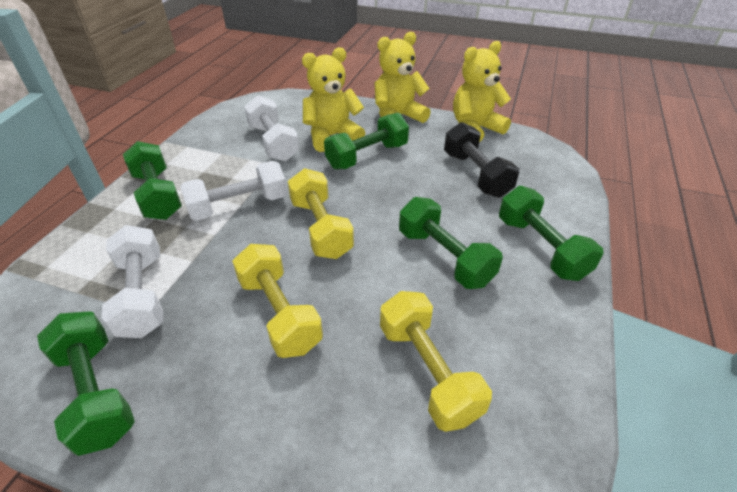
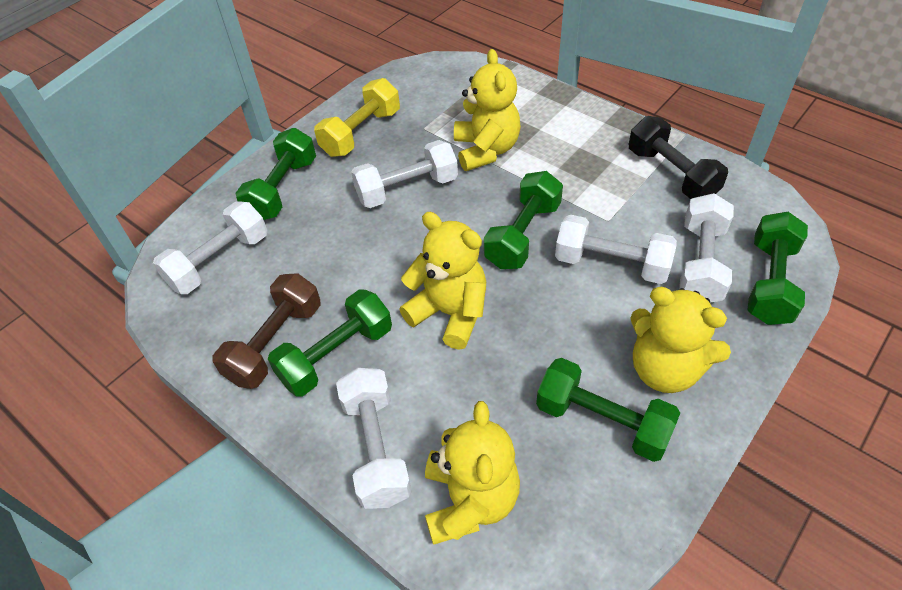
brown dumbbell: none = 0 -> [213,273,321,389] = 1
white dumbbell: [101,225,163,338] [180,161,287,221] [244,95,299,161] = 3 -> [153,201,268,294] [336,368,412,509] [351,140,458,208] [555,215,677,284] [679,193,734,303] = 5
yellow dumbbell: [232,244,323,358] [288,168,354,259] [380,291,492,432] = 3 -> [314,78,400,157] = 1
yellow teddy bear: [302,47,365,152] [374,32,431,123] [453,41,511,142] = 3 -> [399,212,486,350] [425,401,520,545] [454,49,521,171] [630,287,731,393] = 4

